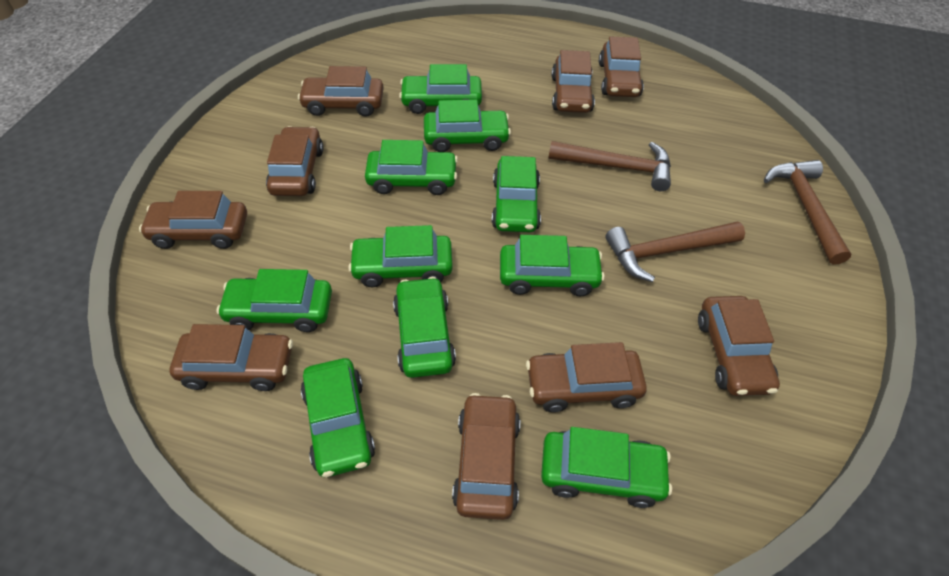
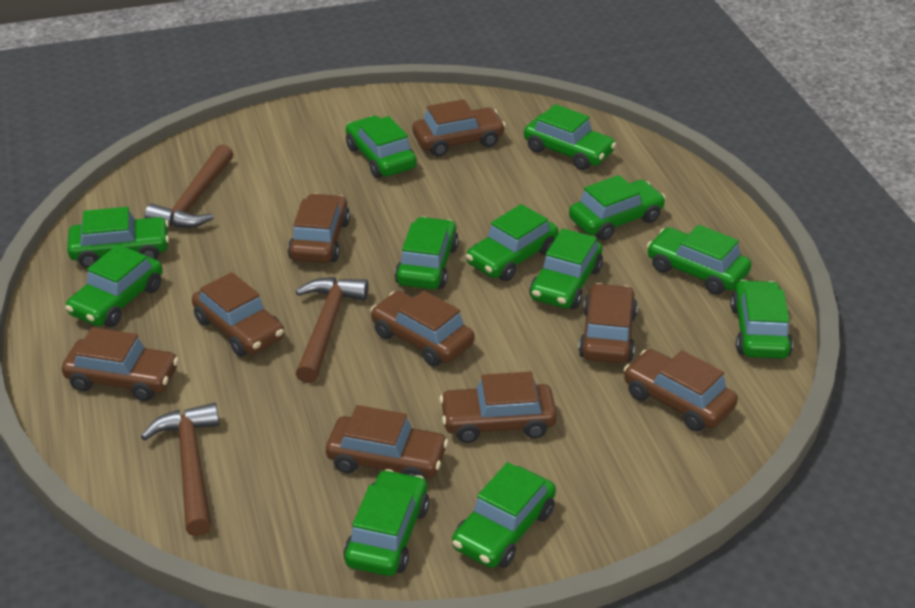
green car: [217,269,332,332] [301,358,375,477] [348,225,453,287] [365,140,458,195] [393,277,456,378] [399,64,482,114] [424,100,511,152] [492,156,541,232] [500,235,605,296] [541,427,672,508] = 10 -> [65,245,162,327] [67,207,169,268] [344,469,429,576] [346,116,417,178] [395,217,459,289] [452,462,556,568] [466,204,558,281] [524,104,616,170] [529,228,603,309] [569,175,666,241] [647,225,752,295] [730,280,793,359] = 12

